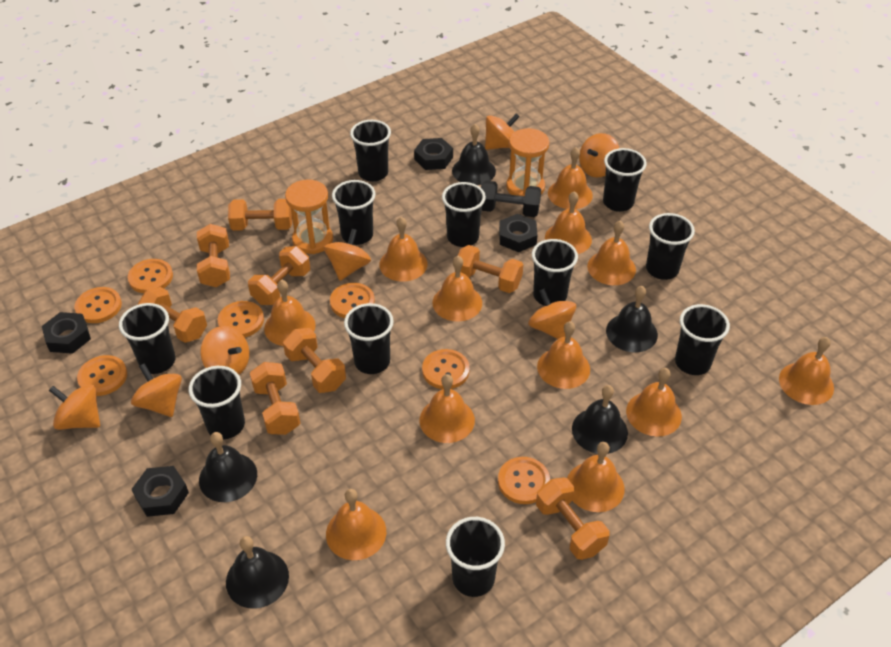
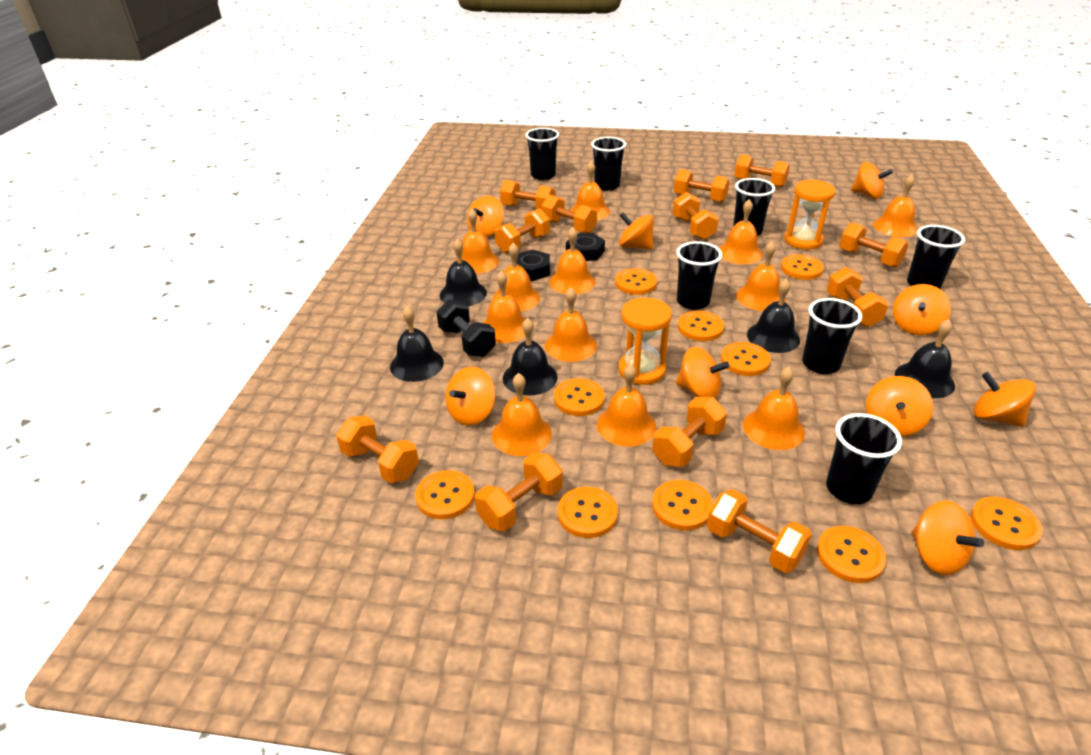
black cup: [119,303,176,374] [189,366,245,439] [332,180,376,245] [344,303,394,374] [350,120,391,182] [442,182,486,247] [446,517,505,597] [532,239,578,306] [603,148,647,212] [646,213,695,280] [675,304,730,375] = 11 -> [525,128,559,180] [591,137,626,191] [676,241,722,310] [733,178,775,236] [802,298,862,374] [826,413,902,504] [907,225,965,289] = 7
black nut: [42,312,91,354] [131,466,189,517] [414,138,453,170] [499,214,537,252] = 4 -> [517,249,550,281] [566,233,605,261] = 2
orange button: [74,287,122,323] [77,355,127,396] [128,259,173,293] [218,301,264,338] [330,283,375,318] [422,349,470,389] [498,457,550,504] = 7 -> [415,470,475,519] [554,378,605,416] [558,487,618,538] [615,268,657,295] [652,480,713,530] [678,311,724,341] [721,342,771,376] [781,254,824,280] [817,526,886,583] [971,497,1042,550] = 10
orange dumbbell: [138,287,207,343] [197,224,230,287] [228,199,292,231] [248,246,310,305] [250,362,300,435] [283,328,346,393] [458,245,523,293] [536,477,610,560] = 8 -> [336,415,419,483] [475,452,563,531] [495,209,550,253] [500,180,555,209] [541,195,597,233] [652,397,727,467] [673,192,719,240] [674,169,730,203] [707,489,812,573] [734,154,790,187] [827,267,889,327] [839,222,909,268] = 12
orange spinning top: [48,385,100,430] [131,363,182,417] [200,326,249,375] [324,229,371,281] [485,113,520,150] [528,288,576,339] [579,133,619,177] = 7 -> [445,367,496,426] [467,196,504,237] [619,213,654,250] [676,347,730,399] [851,162,893,199] [866,376,933,437] [893,284,951,335] [911,501,984,575] [974,372,1036,427] = 9

